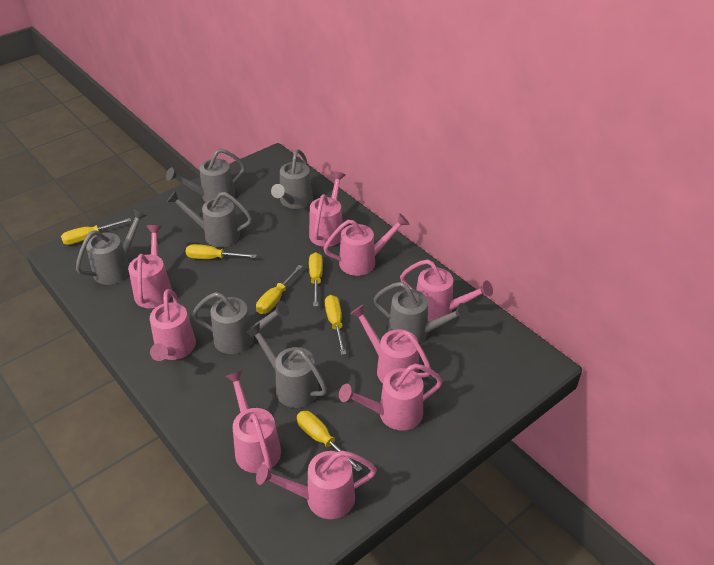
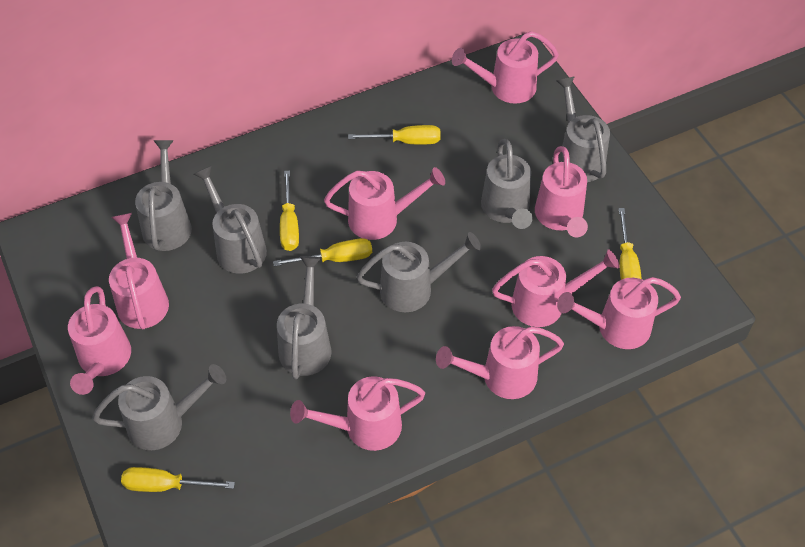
yellow screwdriver: [61,218,131,245] [186,244,257,259] [256,265,303,314] [297,411,362,472] [309,252,323,307] [325,295,346,355] = 6 -> [121,467,235,492] [273,238,372,266] [280,171,299,251] [348,125,441,145] [618,208,642,280] = 5

